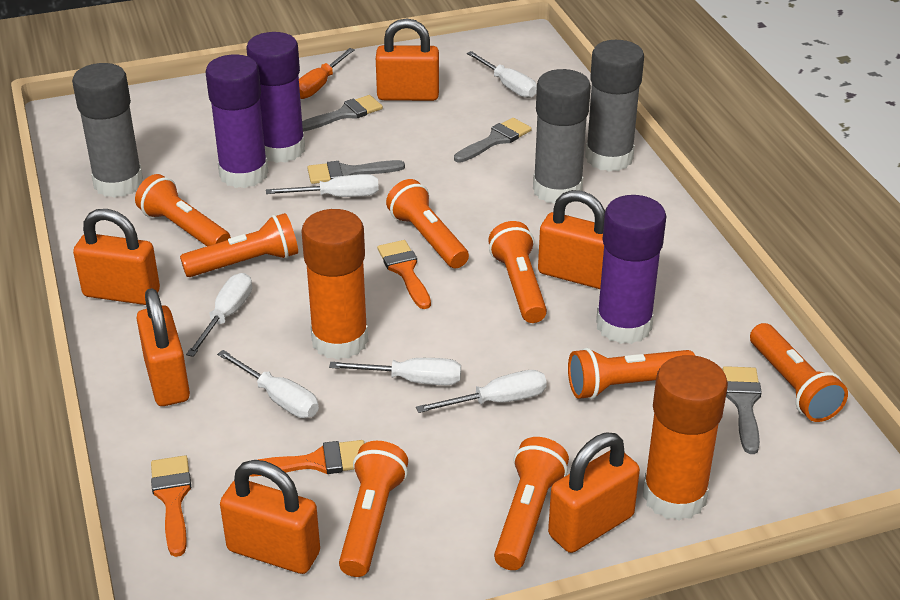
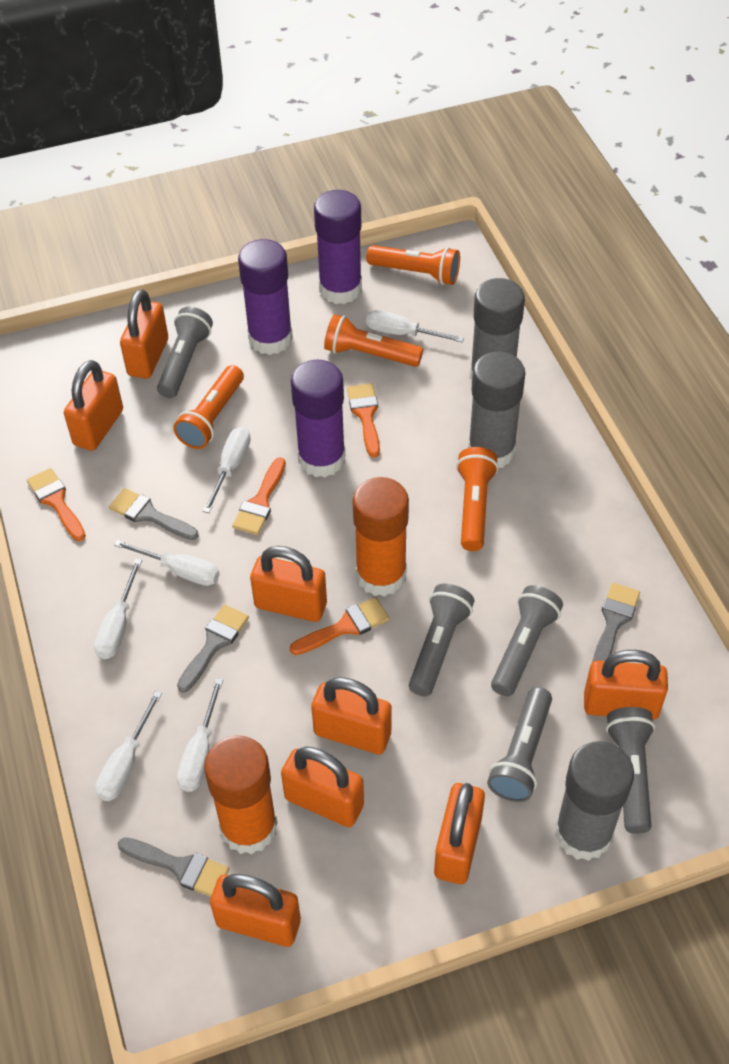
grey flashlight: none = 0 -> [157,307,213,398] [409,584,474,696] [487,687,552,802] [491,585,563,696] [606,707,655,834] = 5
orange brush: [151,455,191,557] [250,440,365,476] [377,240,431,309] = 3 -> [27,468,86,541] [232,457,286,535] [290,597,390,655] [347,383,380,457] = 4
orange flashlight: [135,174,231,246] [180,213,298,277] [339,441,408,577] [386,179,469,268] [488,221,547,323] [494,437,569,570] [568,348,695,399] [750,323,848,422] = 8 -> [173,365,244,449] [324,314,423,367] [366,245,460,285] [456,447,499,551] = 4
orange padlock: [73,209,160,305] [136,288,190,406] [220,460,320,574] [376,18,439,101] [538,190,605,289] [548,433,640,553] = 6 -> [64,360,123,451] [120,289,168,379] [210,874,301,947] [250,546,327,622] [281,746,364,827] [311,677,391,754] [434,783,485,884] [584,650,668,720] = 8
orange screwdriver: [299,48,355,99] = 1 -> none = 0

